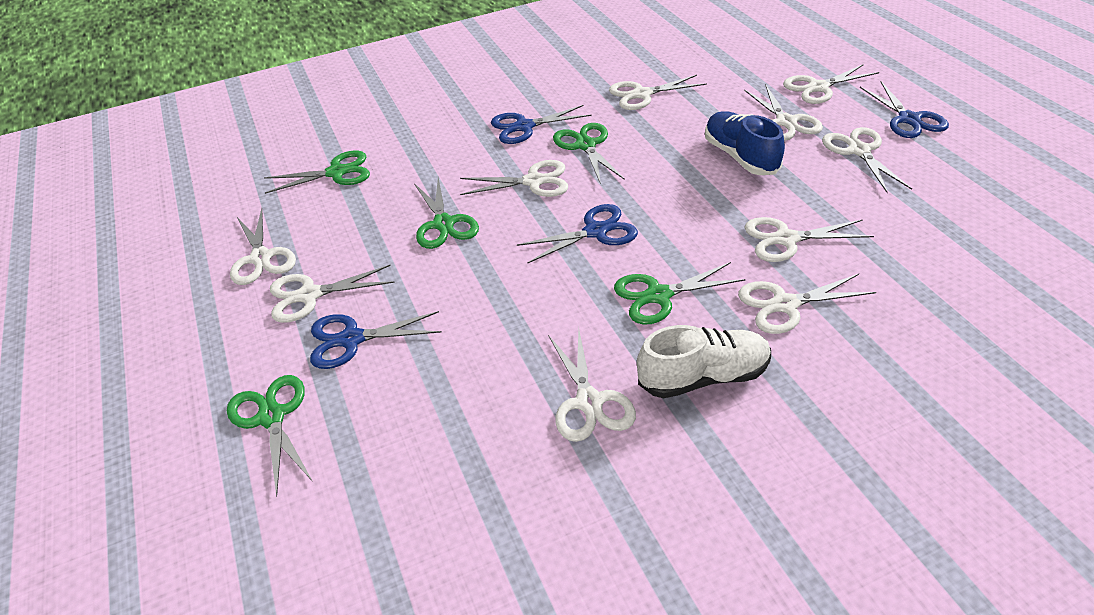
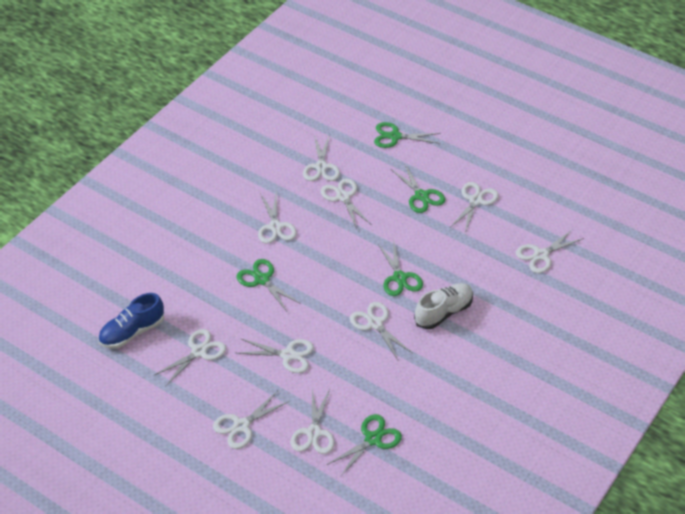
blue scissors: [310,311,442,369] [491,105,592,144] [517,204,638,263] [860,82,949,138] = 4 -> none = 0

